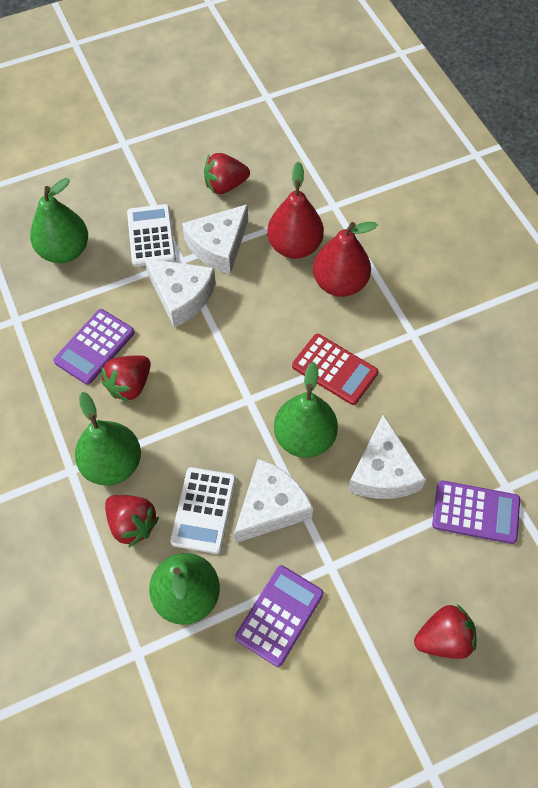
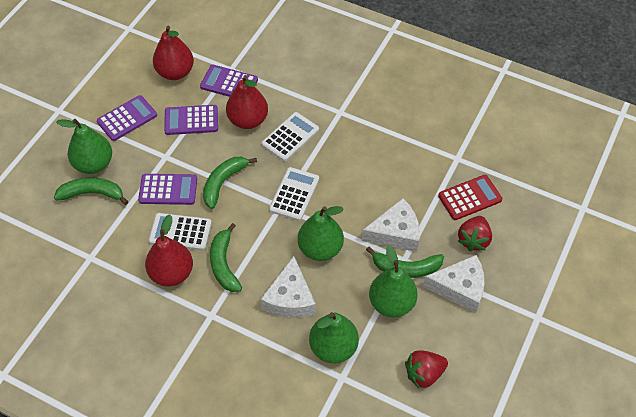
green banana: none = 0 -> [54,177,128,205] [203,157,257,209] [210,223,242,292] [366,247,444,278] = 4
purple calculator: [53,309,135,385] [235,565,324,667] [432,480,520,544] = 3 -> [97,95,157,141] [138,174,197,205] [164,105,218,135] [200,65,258,97] = 4
red pear: [267,161,324,259] [313,222,377,297] = 2 -> [145,215,193,286] [153,26,194,80] [226,75,268,129] = 3
red strawberry: [101,355,151,402] [105,495,159,547] [204,153,250,194] [414,605,476,659] = 4 -> [405,350,448,388] [458,216,492,251] = 2
white calculator: [127,204,176,267] [170,467,236,554] = 2 -> [149,213,212,250] [261,112,319,161] [269,167,319,221] = 3
white cheese: [144,258,216,328] [182,204,248,274] [234,459,313,543] [348,414,426,499] = 4 -> [261,256,316,318] [362,198,420,252] [423,255,485,313] = 3

